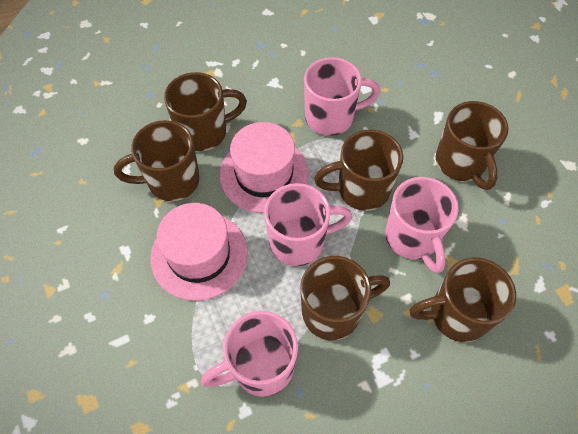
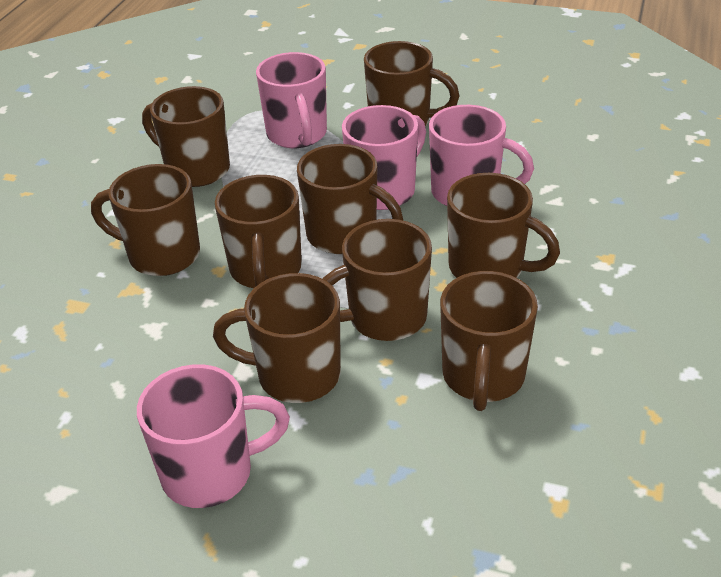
brown mug: [114,120,200,201] [164,72,247,151] [300,256,390,340] [314,130,403,211] [409,257,516,342] [436,101,509,190] = 6 -> [91,164,200,276] [142,86,230,187] [213,273,341,403] [215,175,302,288] [297,144,403,254] [322,219,432,341] [364,41,459,126] [440,271,538,411] [447,173,560,278] = 9
pink hat: [150,203,248,301] [219,122,309,213] = 2 -> none = 0

